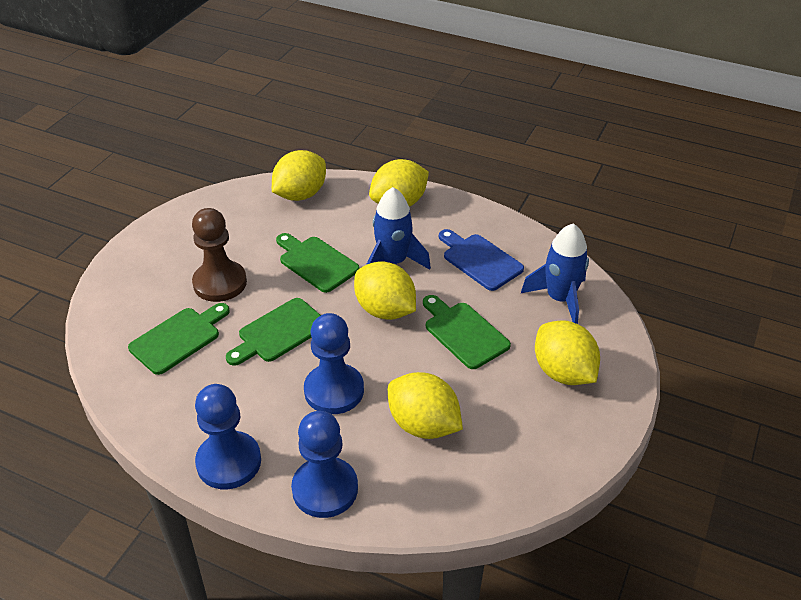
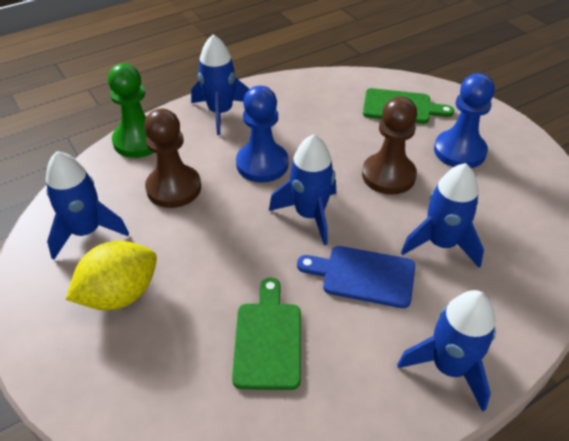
blue pawn: [195,384,261,489] [291,411,358,518] [304,313,364,414] = 3 -> [236,86,289,182] [434,73,495,168] = 2
blue rocket: [366,187,431,270] [521,223,589,324] = 2 -> [46,151,129,260] [191,34,249,135] [269,134,336,245] [397,290,496,412] [401,163,484,268] = 5
brown pawn: [192,208,247,302] = 1 -> [144,109,201,208] [362,96,417,195] = 2
green cutting board: [128,303,230,375] [226,298,321,366] [276,233,360,293] [423,295,511,369] = 4 -> [232,278,301,390] [363,88,454,124] = 2
green pawn: none = 0 -> [108,64,154,158] = 1
yellow lemon: [272,150,326,201] [354,261,416,320] [369,159,429,207] [388,372,463,439] [535,321,600,385] = 5 -> [66,241,157,310] = 1

